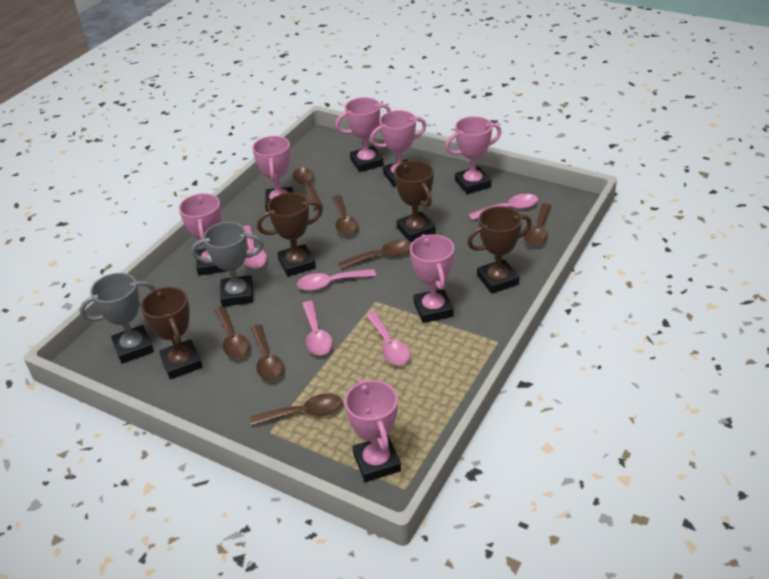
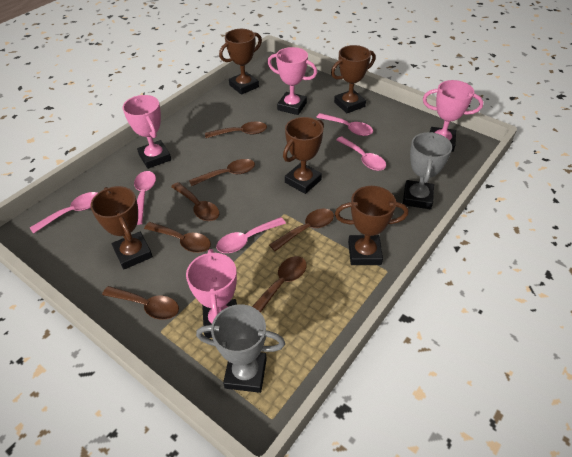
brown trophy: [140,287,203,379] [257,193,323,277] [394,160,436,242] [467,206,532,294] = 4 -> [90,186,153,269] [219,29,262,95] [283,117,324,194] [331,45,375,113] [335,186,408,265] = 5
pink trophy: [179,193,228,276] [252,136,294,212] [335,97,391,172] [345,379,401,482] [370,110,426,187] [410,234,454,323] [445,116,502,194] = 7 -> [122,95,171,169] [186,249,237,338] [268,47,317,115] [423,80,483,152] = 4

